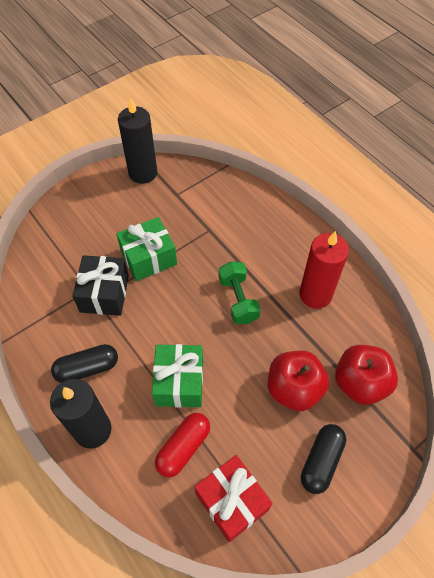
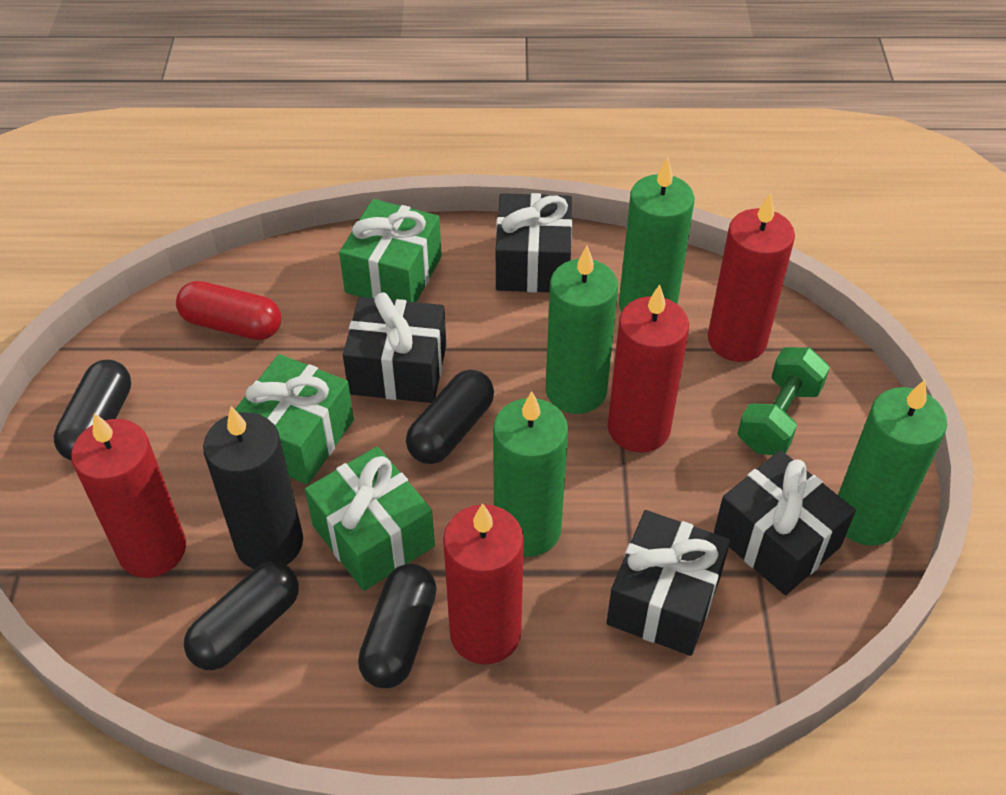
black candle: [50,379,112,449] [118,98,157,184] = 2 -> [203,406,303,569] = 1
black capsule: [51,344,118,383] [301,424,346,494] = 2 -> [54,360,131,461] [184,562,299,670] [358,564,437,688] [406,370,494,464] = 4
black gift: [72,255,129,316] = 1 -> [343,292,446,403] [496,193,573,293] [607,510,730,656] [714,450,856,595] = 4
green candle: none = 0 -> [493,391,568,557] [546,246,618,414] [619,158,694,312] [838,380,947,546] = 4
green gift: [116,217,177,281] [152,344,203,408] = 2 -> [235,354,354,485] [305,446,435,591] [339,199,442,302] = 3
red apple: [268,350,329,411] [335,345,398,405] = 2 -> none = 0
red candle: [299,231,349,309] = 1 -> [71,413,186,578] [443,503,524,665] [608,284,689,453] [708,193,795,362] = 4
red gift: [195,455,272,542] = 1 -> none = 0

